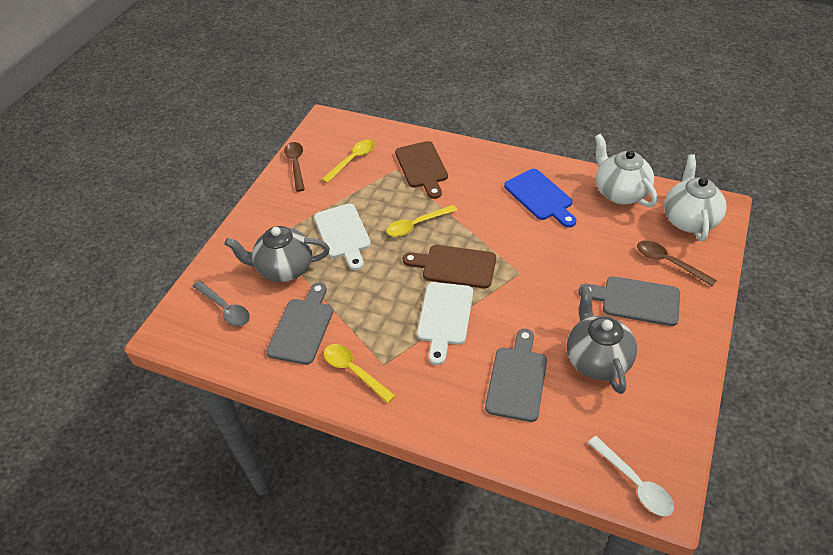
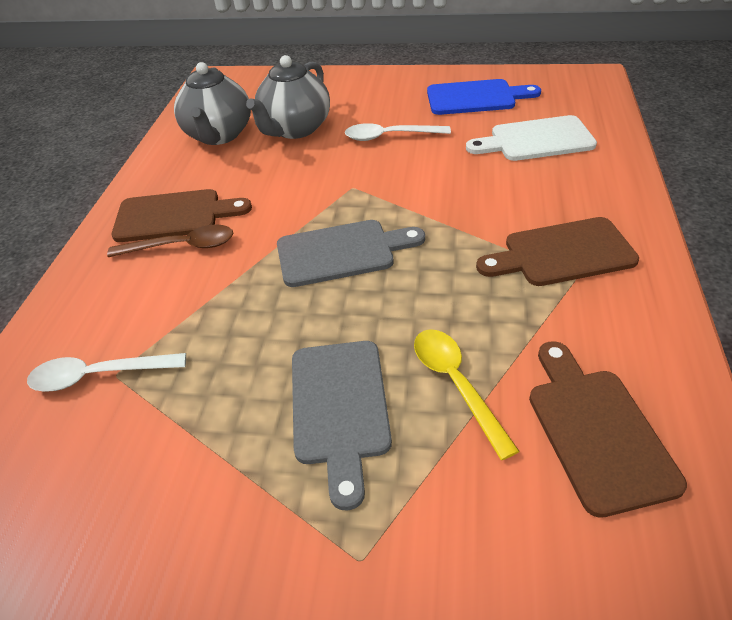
brown cutting board: [395,141,448,199] [403,245,496,288] = 2 -> [112,189,252,242] [476,217,639,286] [529,341,687,518] = 3
brown spoon: [284,142,305,192] [637,240,717,287] = 2 -> [107,225,233,257] = 1
grey cutting board: [266,283,333,365] [485,329,547,422] [578,276,680,326] = 3 -> [277,220,425,287] [292,341,392,510] = 2
grey spoon: [192,281,250,326] = 1 -> none = 0
white cutting board: [314,204,371,270] [417,282,473,365] = 2 -> [466,115,597,161] = 1
white spoon: [588,436,674,516] = 1 -> [27,353,186,391] [345,123,451,141] = 2
white teapot: [595,134,658,207] [664,154,727,241] = 2 -> none = 0
yellow spoon: [321,140,375,183] [324,344,396,403] [386,205,457,237] = 3 -> [414,329,520,460] = 1

